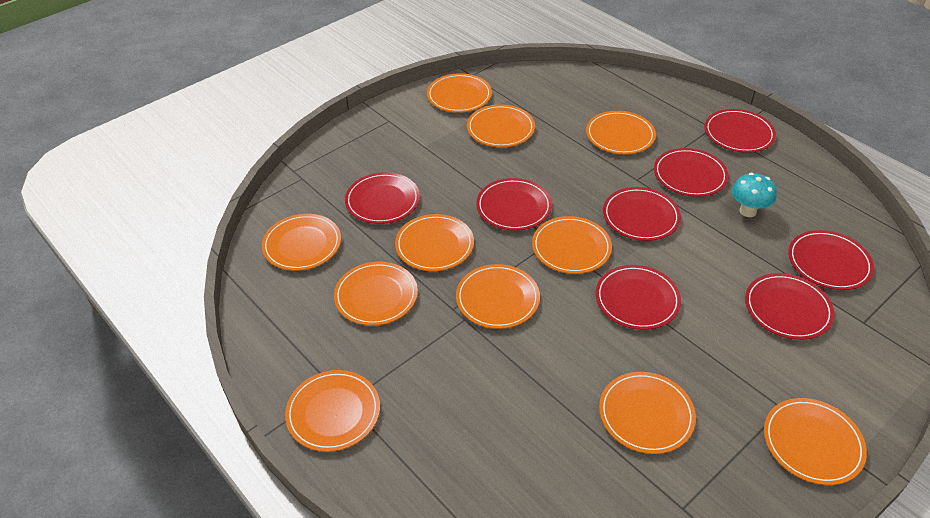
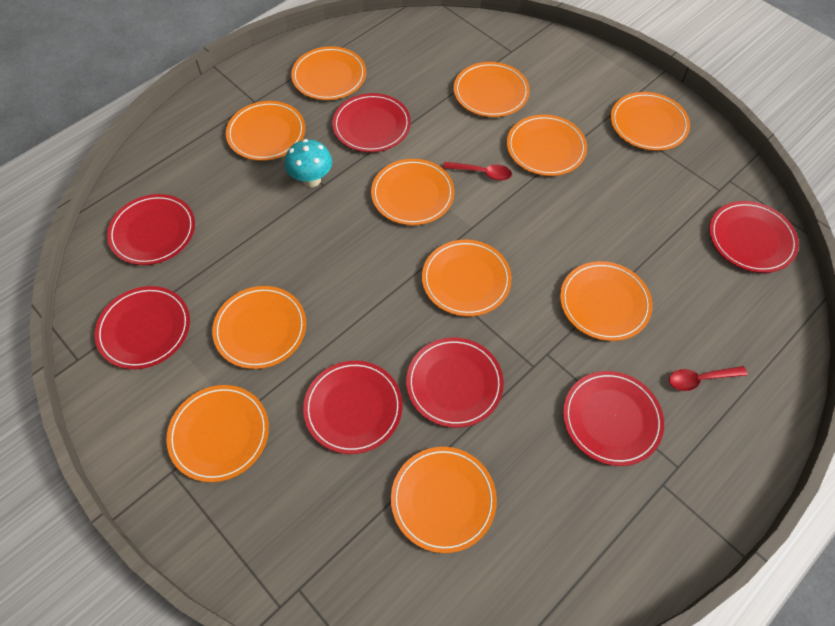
red plate: [345,172,420,224] [476,178,552,230] [596,265,681,330] [603,187,681,241] [654,148,728,197] [705,109,776,153] [745,273,834,340] [788,230,874,290] = 8 -> [95,286,190,369] [107,194,195,265] [303,361,402,454] [332,93,411,152] [406,338,504,428] [563,371,664,466] [709,201,799,273] = 7
red spoon: none = 0 -> [443,162,512,181] [669,366,748,391] = 2

